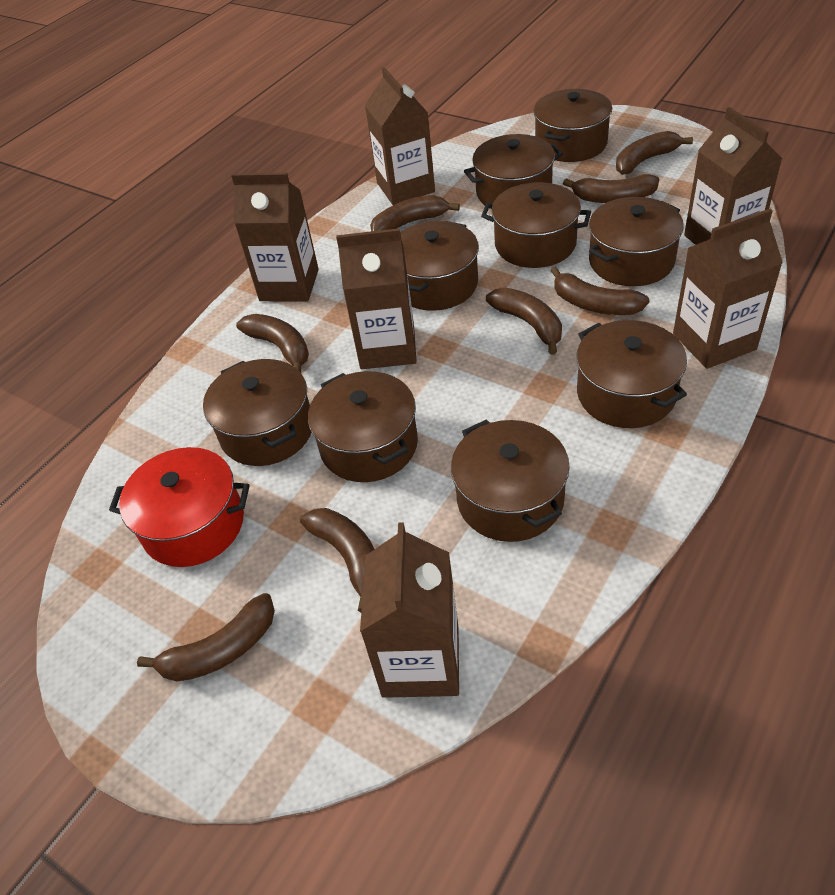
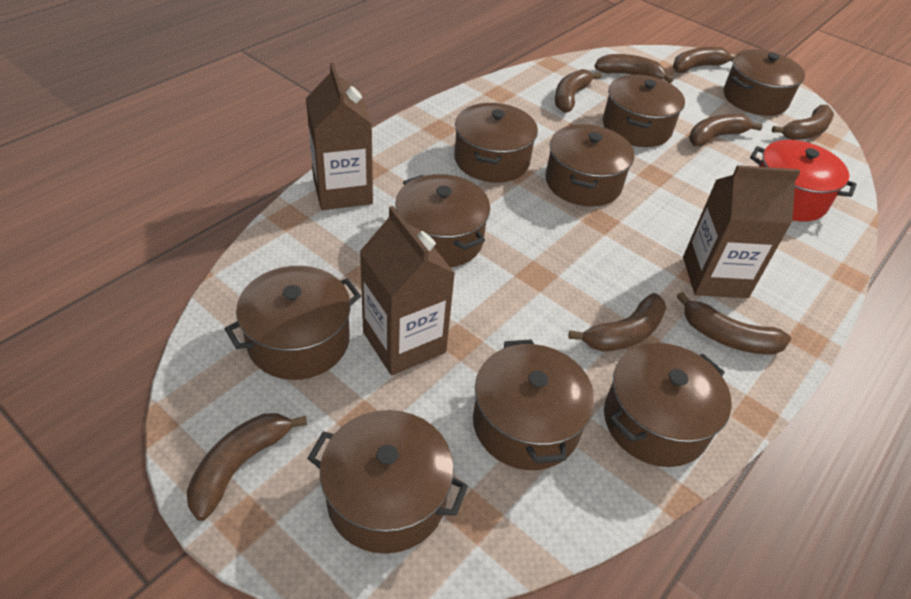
brown carton: [231,173,319,302] [336,228,417,369] [360,522,459,698] [365,67,435,205] [673,209,783,369] [684,107,782,245] = 6 -> [306,62,373,210] [360,206,455,375] [683,165,800,298] = 3

